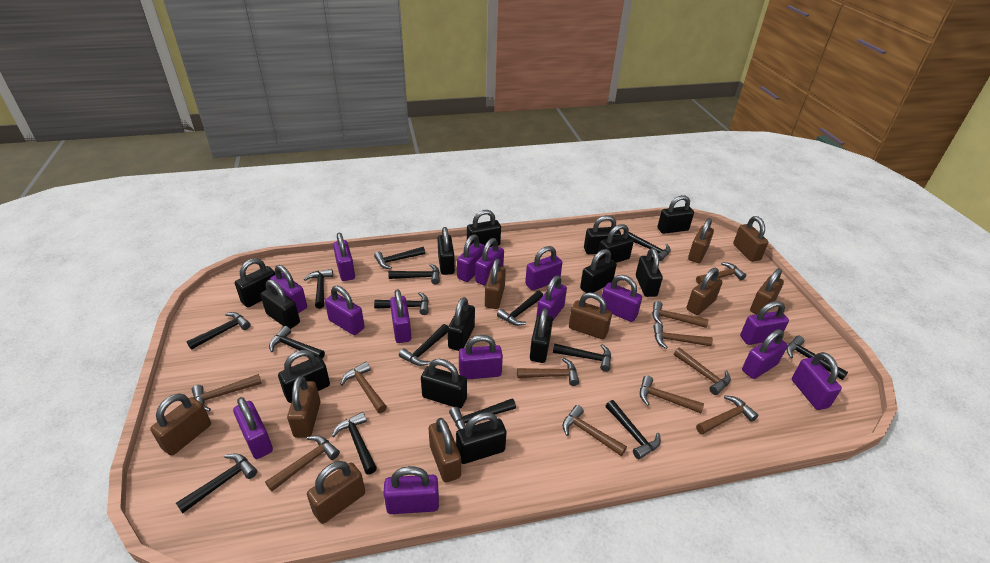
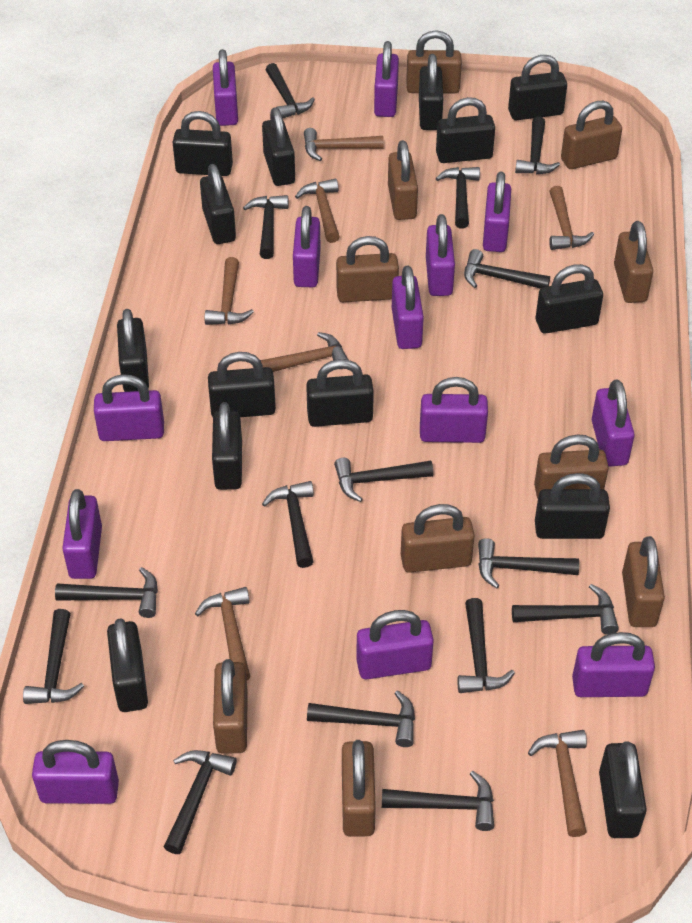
brown hammer: [192,374,262,411] [265,435,340,492] [340,362,387,413] [517,358,579,386] [562,405,627,456] [640,375,704,413] [652,301,708,328] [653,323,713,349] [674,348,731,395] [696,262,746,284] [696,396,759,435] = 11 -> [195,587,250,680] [205,257,254,325] [261,332,349,372] [295,179,340,243] [304,128,384,161] [528,730,587,837] [549,186,594,250] = 7
purple padlock: [233,397,273,459] [270,265,307,313] [325,286,365,335] [333,233,355,281] [383,466,439,514] [390,289,411,343] [457,234,485,282] [459,335,503,380] [475,238,504,286] [525,246,562,291] [536,275,567,320] [600,275,642,322] [740,301,789,345] [742,329,788,379] [792,352,842,410] = 15 -> [32,740,119,804] [62,489,102,579] [94,374,164,441] [213,49,238,126] [293,206,321,287] [356,610,434,679] [374,41,399,117] [392,266,424,349] [420,377,488,443] [426,214,455,296] [483,172,511,252] [572,632,655,697] [592,379,635,467] = 13

